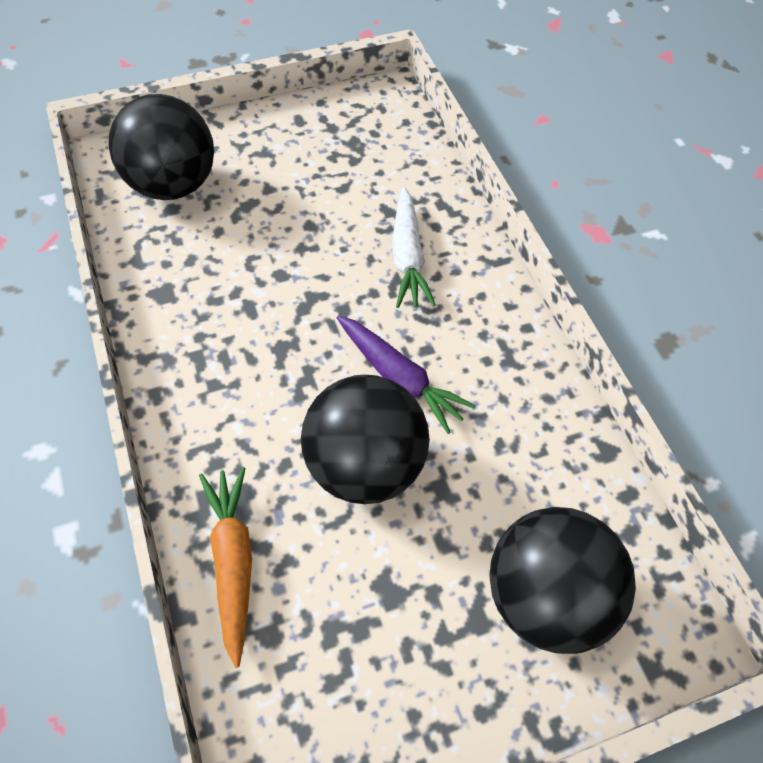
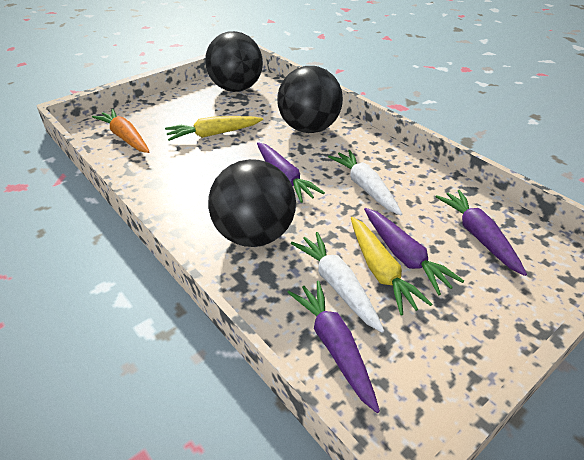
purple carrot: [337,315,476,434] = 1 -> [257,142,325,203] [287,281,380,413] [364,208,464,295] [435,190,527,276] = 4
white carrot: [392,187,436,308] = 1 -> [291,232,384,333] [328,150,402,215] = 2
yellow carrot: none = 0 -> [165,116,263,141] [351,217,432,316] = 2

